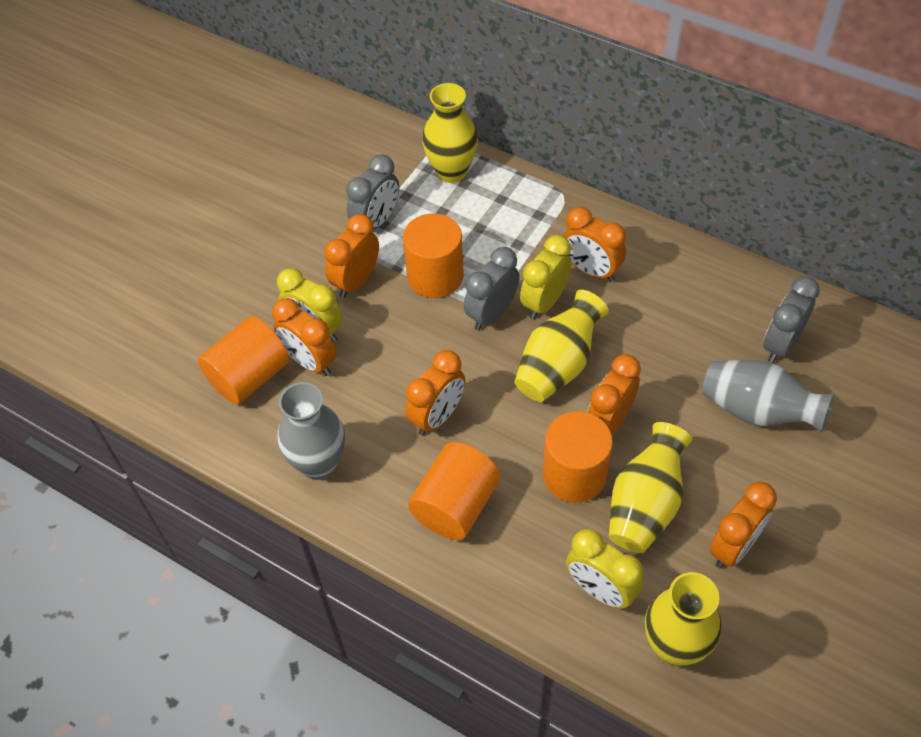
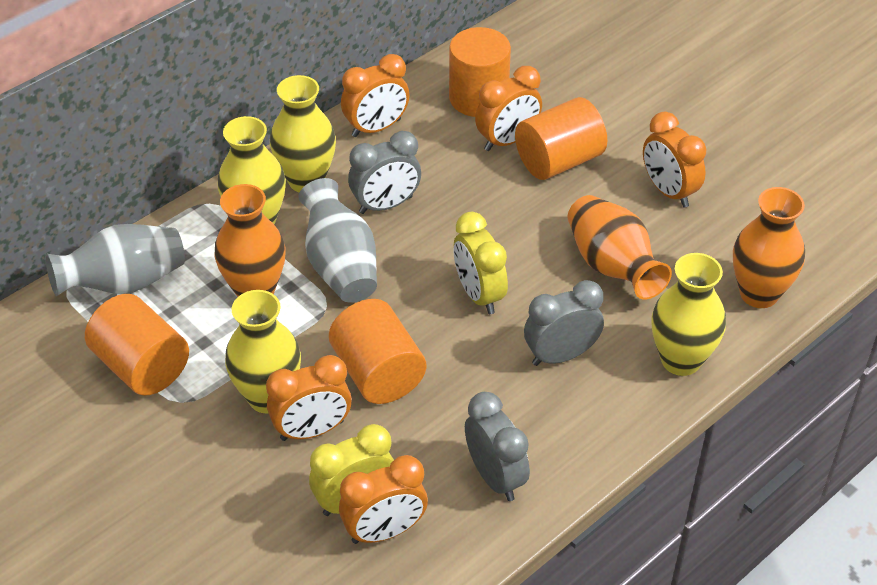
orange clock: [272,298,337,376] [324,214,379,298] [405,350,465,436] [563,207,626,282] [587,354,641,435] [709,482,777,569] = 6 -> [266,355,352,441] [339,455,428,544] [341,54,409,137] [475,66,542,151] [643,112,706,207] = 5
orange vase: none = 0 -> [214,184,286,297] [568,195,672,299] [733,187,805,308] = 3
yellow clock: [277,268,343,342] [520,235,572,320] [566,529,643,609] = 3 -> [309,424,394,516] [453,212,508,314] = 2

